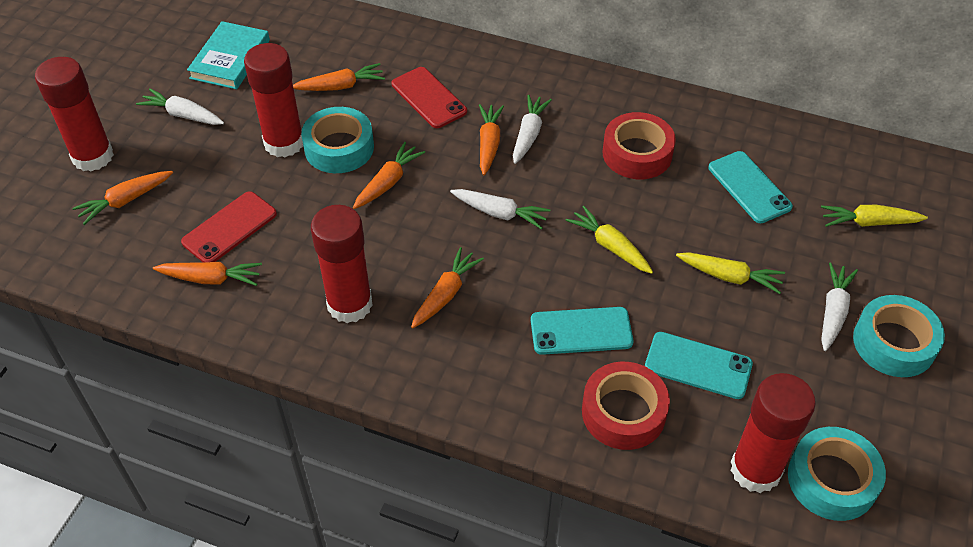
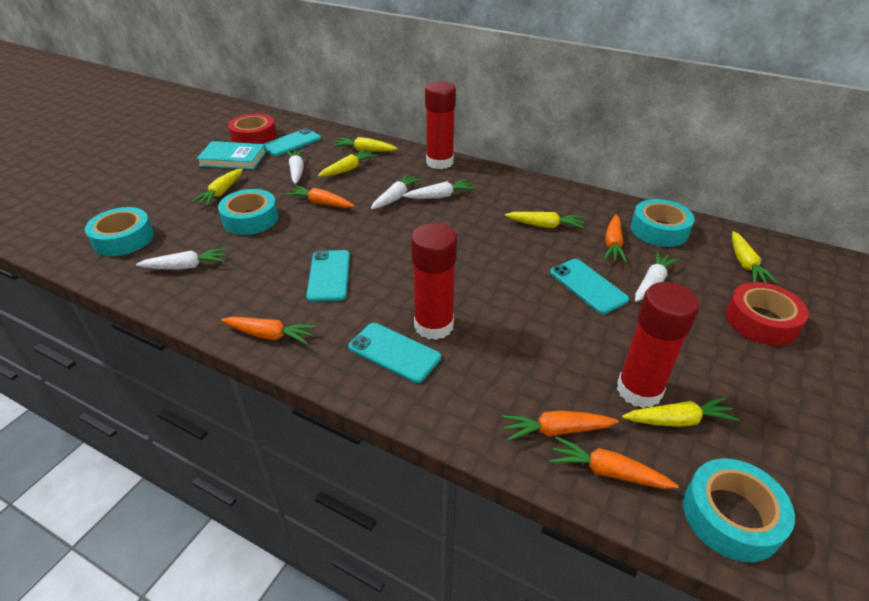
orange carrot: [73,171,173,225] [153,262,262,286] [293,63,385,91] [353,142,425,209] [411,247,484,328] [479,104,504,175] = 6 -> [221,317,316,344] [285,185,354,208] [502,410,619,441] [550,437,679,489] [604,214,627,263] = 5
red glue stick: [35,57,114,172] [244,43,303,157] [311,205,373,323] [730,373,816,493] = 4 -> [411,223,457,340] [425,81,456,169] [617,282,700,408] = 3
red phone: [181,191,277,262] [392,67,467,128] = 2 -> none = 0
turquoise phone: [531,307,633,355] [645,332,753,399] [708,151,793,223] = 3 -> [264,128,321,156] [306,250,350,302] [349,323,441,383] [550,259,629,314] = 4
turquoise tape: [301,107,374,173] [788,427,886,521] [853,295,945,377] = 3 -> [85,207,154,256] [218,189,278,235] [631,199,695,247] [683,458,795,562] = 4
white carrot: [136,88,224,125] [450,189,550,230] [513,95,552,164] [821,262,858,351] = 4 -> [136,248,226,270] [286,149,304,184] [371,174,423,209] [403,179,476,199] [635,251,679,302] = 5
yellow carrot: [566,206,653,274] [676,252,785,294] [821,205,928,227] = 3 -> [191,169,243,206] [318,149,377,177] [333,137,398,152] [505,212,584,229] [622,397,740,427] [732,231,778,284] = 6

